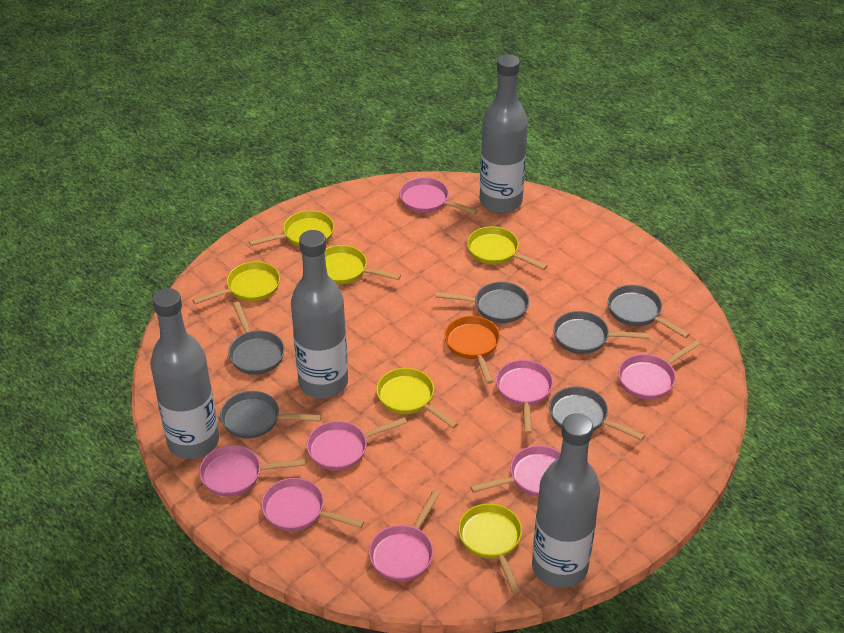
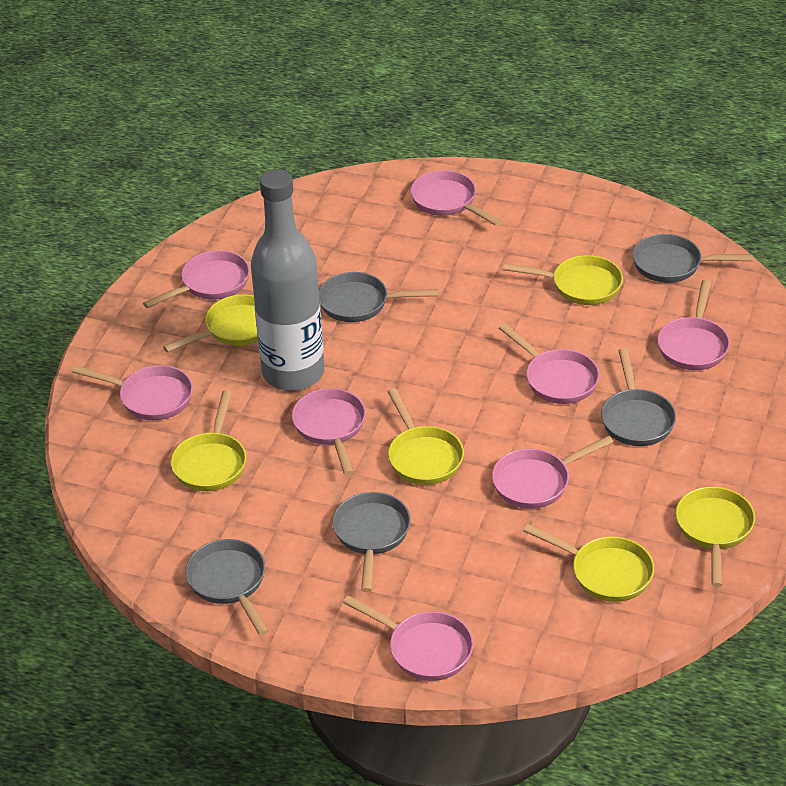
grey bottle: [150,288,219,459] [291,230,348,399] [480,54,528,213] [532,413,600,588] = 4 -> [251,169,324,391] = 1
grey pan: [220,391,321,439] [228,302,285,375] [435,282,529,323] [549,387,645,441] [553,311,650,354] [608,285,690,338] = 6 -> [185,539,269,636] [319,272,438,322] [332,492,411,592] [601,348,676,446] [632,234,753,283] = 5
orange pan: [444,316,500,384] = 1 -> none = 0

